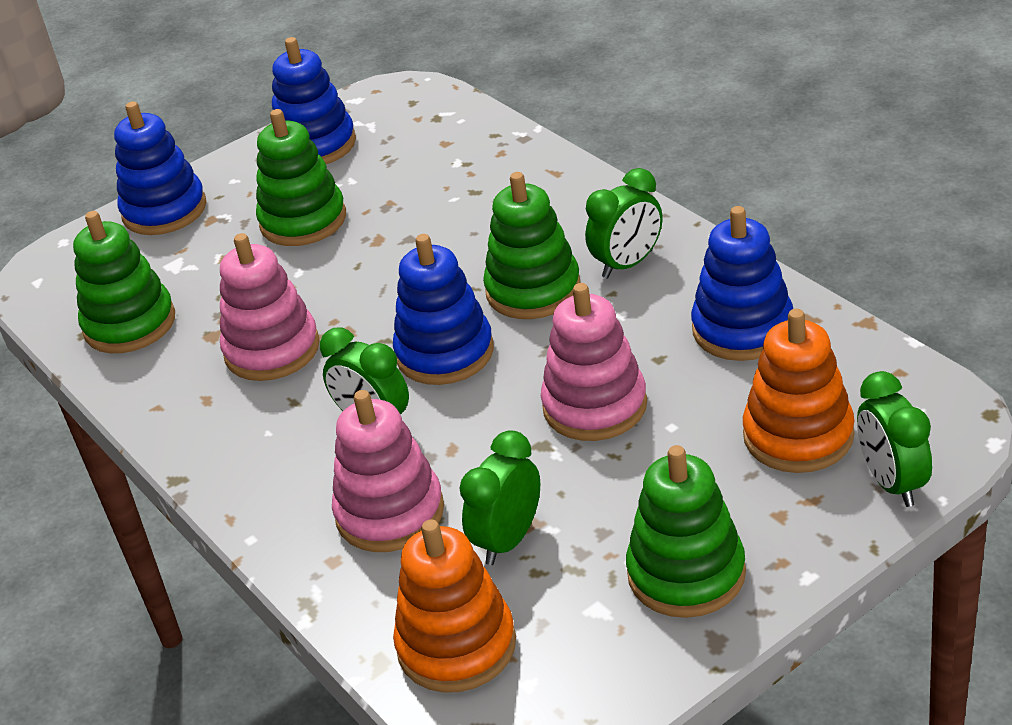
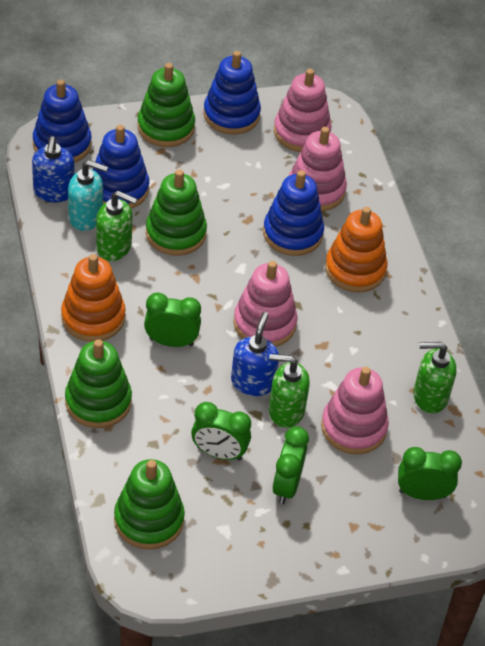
blue soap dispenser: none = 0 -> [32,136,75,202] [231,312,279,396] = 2
green soap dispenser: none = 0 -> [96,191,137,261] [269,354,310,428] [413,342,457,414] = 3
pink stacking toy: [220,233,320,381] [332,390,444,552] [541,283,647,441] = 3 -> [233,261,298,347] [274,69,332,152] [289,127,347,211] [321,367,389,454] = 4
turquoise soap dispenser: none = 0 -> [68,160,108,231] = 1

